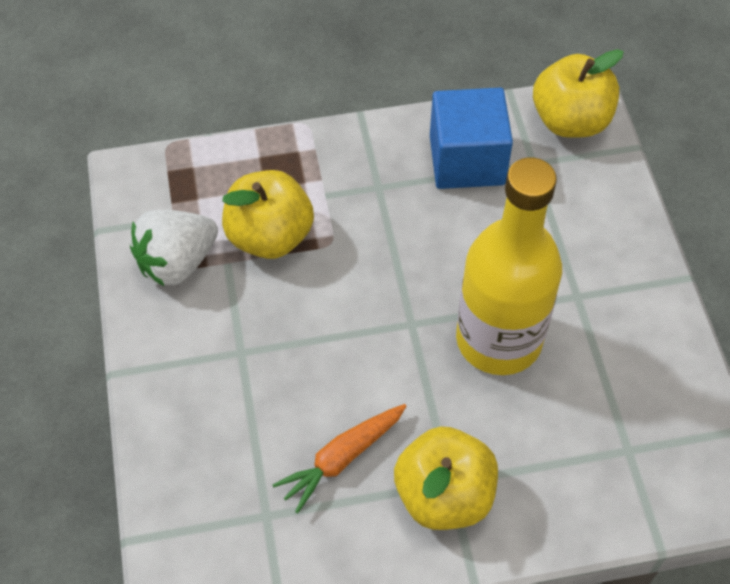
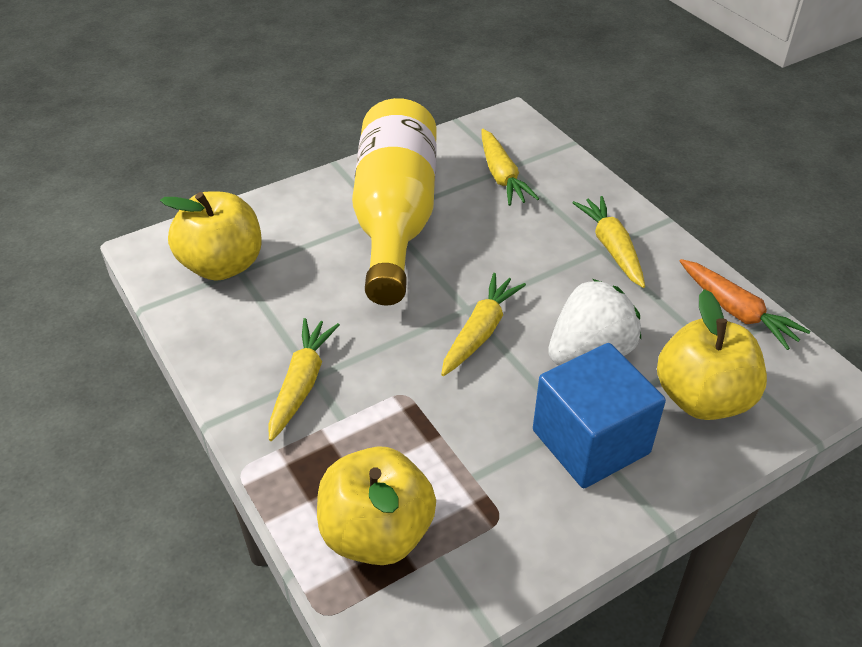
yellow carrot: none = 0 -> [268,318,340,441] [441,273,526,376] [481,129,539,206] [573,196,645,288] = 4

